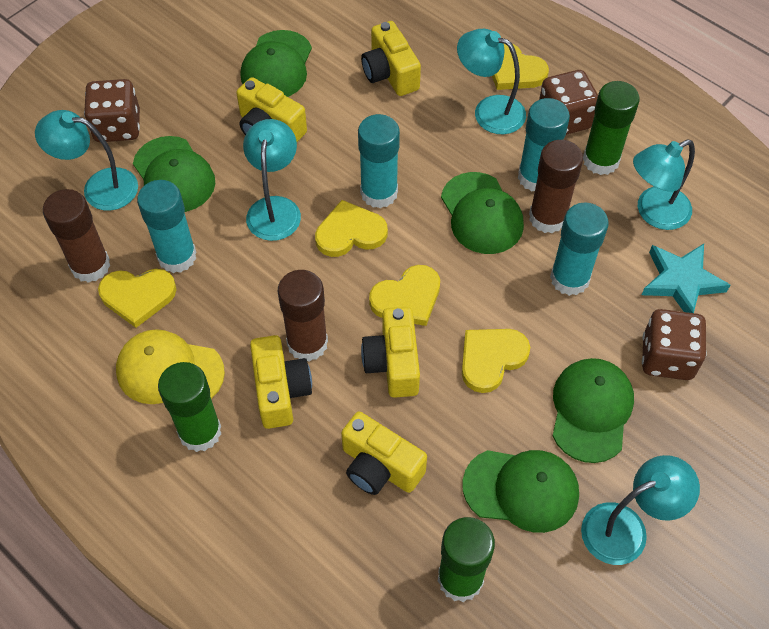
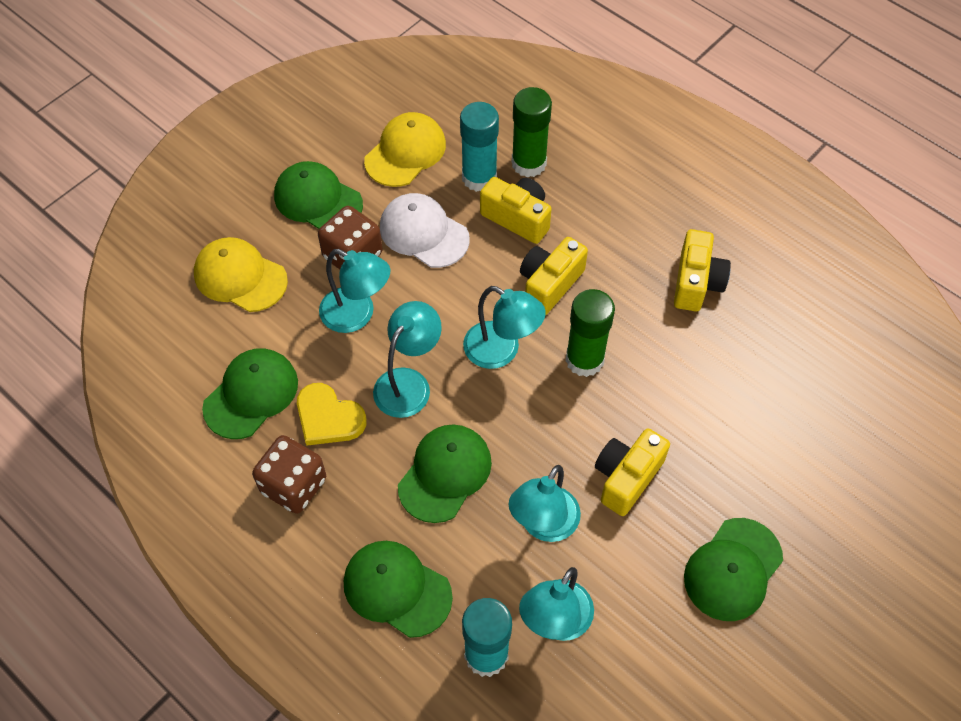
brown dice: [84,79,140,142] [539,70,598,135] [642,309,707,380] = 3 -> [252,435,326,514] [318,206,382,270] = 2
brown glue stick: [43,189,110,283] [278,270,328,361] [529,140,583,233] = 3 -> none = 0
green glue stick: [158,362,221,452] [438,517,495,602] [583,81,639,175] = 3 -> [512,87,552,177] [565,289,615,377] = 2
turquoise glue stick: [137,180,197,273] [358,114,400,208] [518,98,570,192] [550,203,609,296] = 4 -> [460,102,499,192] [462,598,512,677] = 2
turquoise star: [642,244,730,313] = 1 -> none = 0
white cap: none = 0 -> [380,193,470,268] = 1
yellow camera: [236,77,307,142] [250,335,312,429] [341,411,427,495] [361,21,421,96] [361,307,420,398] = 5 -> [480,177,551,244] [520,237,588,315] [595,428,670,516] [674,229,731,312] = 4
yellow cap: [116,329,225,404] = 1 -> [194,237,288,312] [364,112,446,187] = 2
yellow heart: [98,269,176,328] [315,200,388,257] [369,265,440,326] [462,329,530,393] [492,44,549,90] = 5 -> [297,383,367,446] = 1

